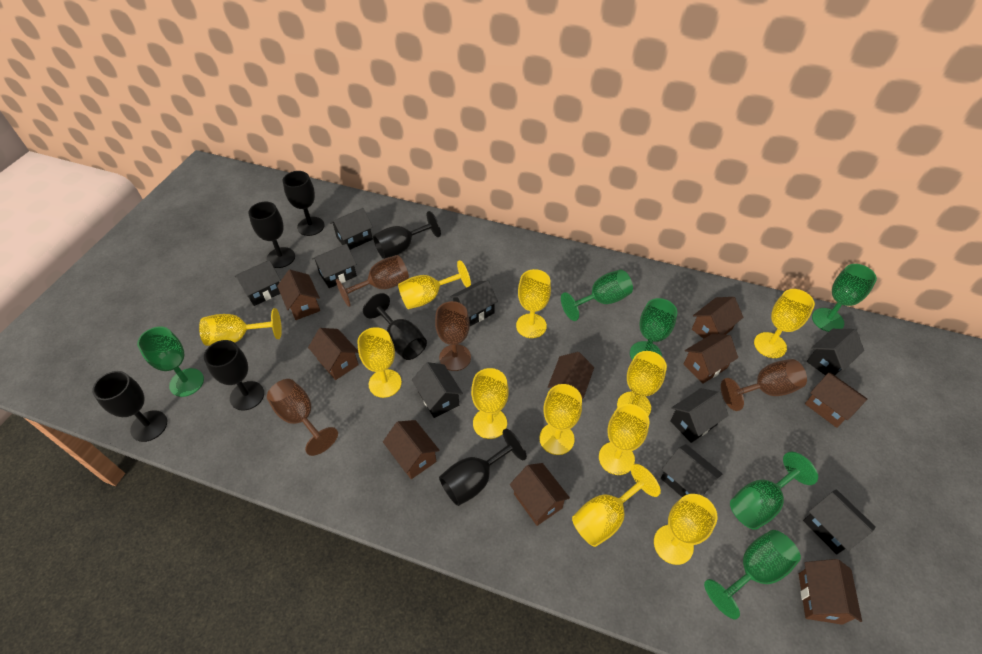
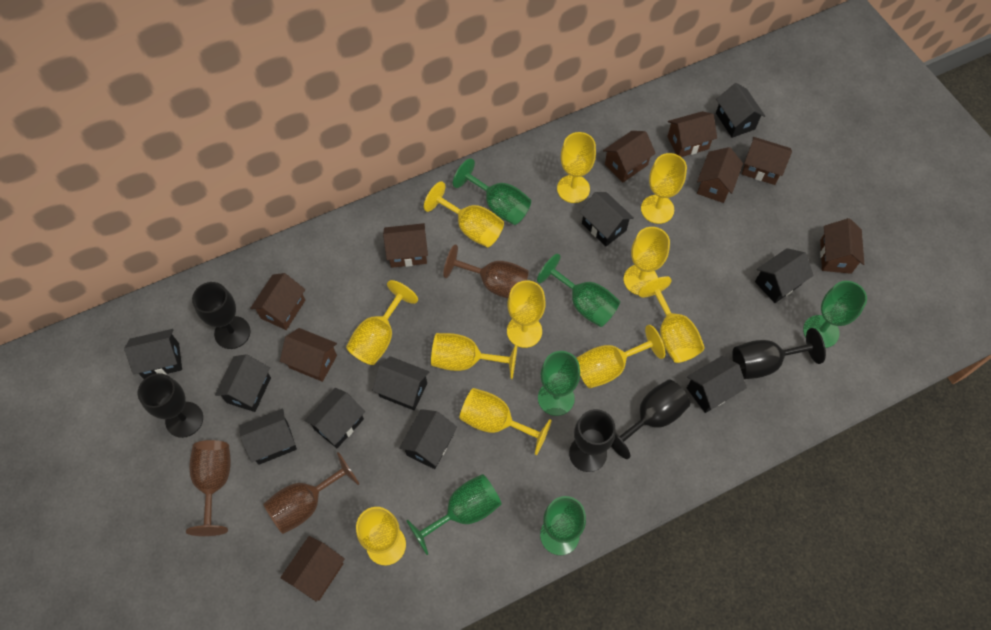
black goblet: [92,371,167,442] [204,340,264,411] [248,202,295,268] [283,171,324,236] [363,293,427,360] [373,211,441,259] [439,429,527,506] = 7 -> [137,373,203,438] [192,282,251,349] [569,409,615,472] [611,380,690,459] [732,328,826,379] = 5
black house: [235,260,281,306] [312,244,357,288] [330,208,373,250] [412,362,463,418] [450,281,498,326] [661,444,722,497] [670,388,729,443] [803,489,876,555] [807,329,864,376] = 9 -> [124,329,182,379] [215,354,271,412] [240,409,297,465] [304,388,365,448] [372,356,429,410] [399,409,457,469] [580,192,634,246] [687,356,747,413] [716,83,765,138] [755,248,813,303] = 10
brown goblet: [267,379,338,456] [336,255,409,307] [435,301,471,371] [721,359,807,411] = 4 -> [186,440,231,536] [263,452,359,534] [443,244,529,298] = 3

